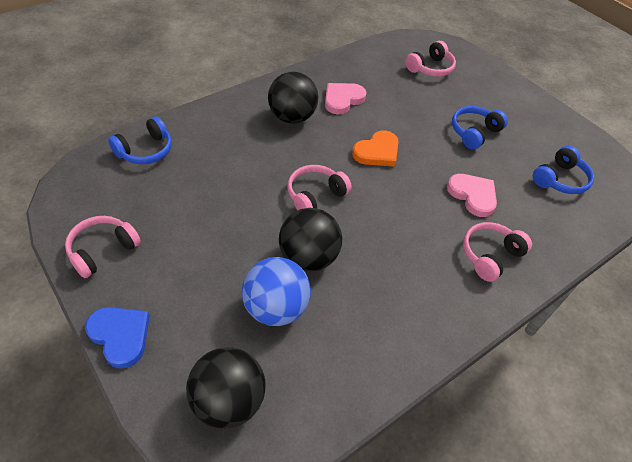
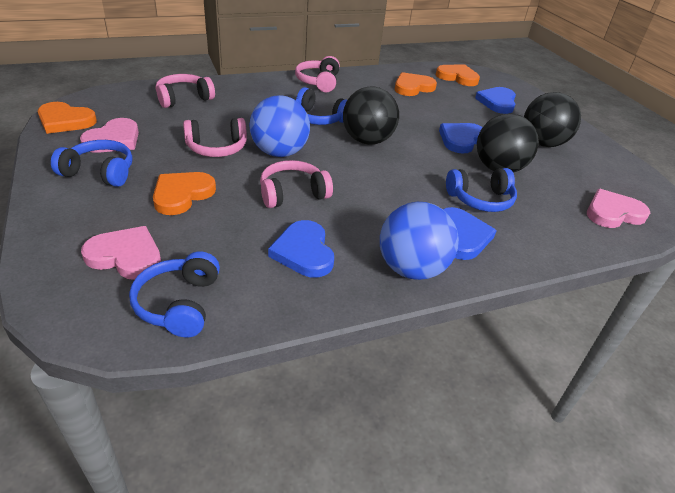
blue ball: [242,257,311,326] = 1 -> [249,95,310,157] [380,202,459,280] = 2
blue headphones: [108,116,172,164] [452,106,508,149] [533,146,594,194] = 3 -> [51,140,133,187] [129,251,220,337] [296,87,347,125] [446,168,517,212] = 4
blue heart: [85,307,150,369] = 1 -> [268,220,334,278] [439,123,483,154] [443,207,497,260] [475,87,516,114] = 4
orange heart: [352,130,399,167] = 1 -> [38,102,97,134] [153,172,216,215] [395,72,437,96] [436,64,480,86] = 4
pink heart: [325,83,367,114] [447,174,497,217] = 2 -> [80,118,139,153] [81,226,161,280] [587,189,650,228] = 3

